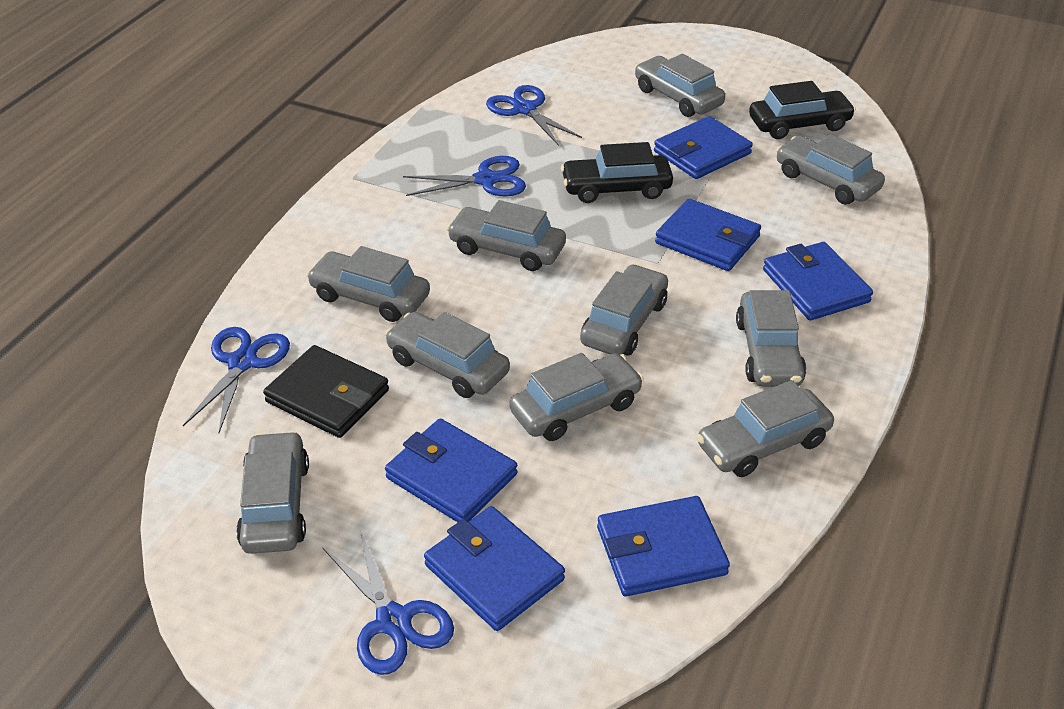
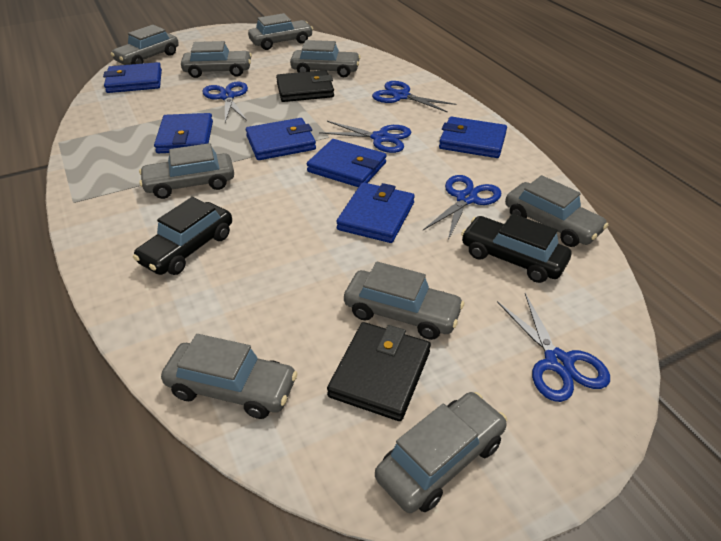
black wallet: [263,345,389,438] = 1 -> [276,70,334,102] [327,322,431,421] = 2
blue scissors: [183,327,290,433] [322,530,454,675] [403,156,526,197] [486,85,582,146] = 4 -> [202,82,248,122] [319,121,412,153] [372,81,456,113] [423,175,501,240] [497,293,610,402] = 5
grey car: [236,431,309,554] [306,246,430,322] [385,312,510,398] [447,200,566,271] [510,353,644,441] [580,264,668,355] [635,54,725,117] [697,380,834,477] [736,290,806,387] [776,134,885,205] = 10 -> [111,25,179,65] [139,143,234,199] [161,334,298,419] [181,41,252,78] [248,13,313,50] [290,40,361,77] [344,262,464,340] [375,392,507,513] [505,175,608,247] = 9

